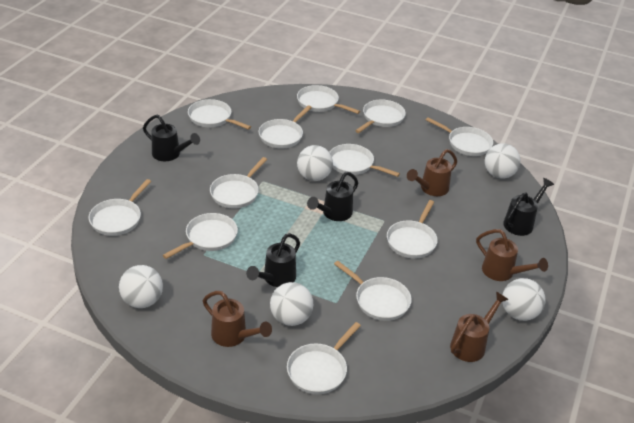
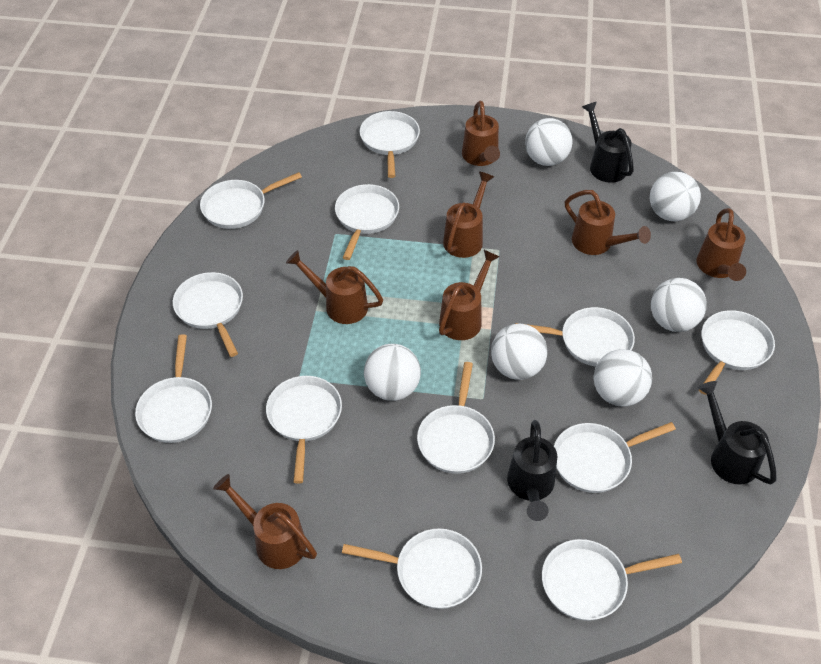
black watering can: [143,115,200,161] [246,233,300,287] [307,172,358,221] [503,178,554,236] = 4 -> [507,420,557,521] [582,102,634,183] [698,381,776,485] = 3
brown watering can: [203,291,272,347] [407,149,457,196] [450,292,509,362] [476,229,548,281] = 4 -> [213,474,317,569] [286,250,383,324] [439,250,500,340] [443,171,494,258] [462,101,500,166] [565,190,651,255] [697,208,746,281] = 7
white ball: [119,265,163,308] [270,282,313,326] [297,145,333,181] [485,143,520,179] [502,278,546,321] = 5 -> [364,344,421,401] [491,323,547,380] [525,118,573,166] [594,349,652,406] [650,172,701,221] [651,278,707,332] = 6

